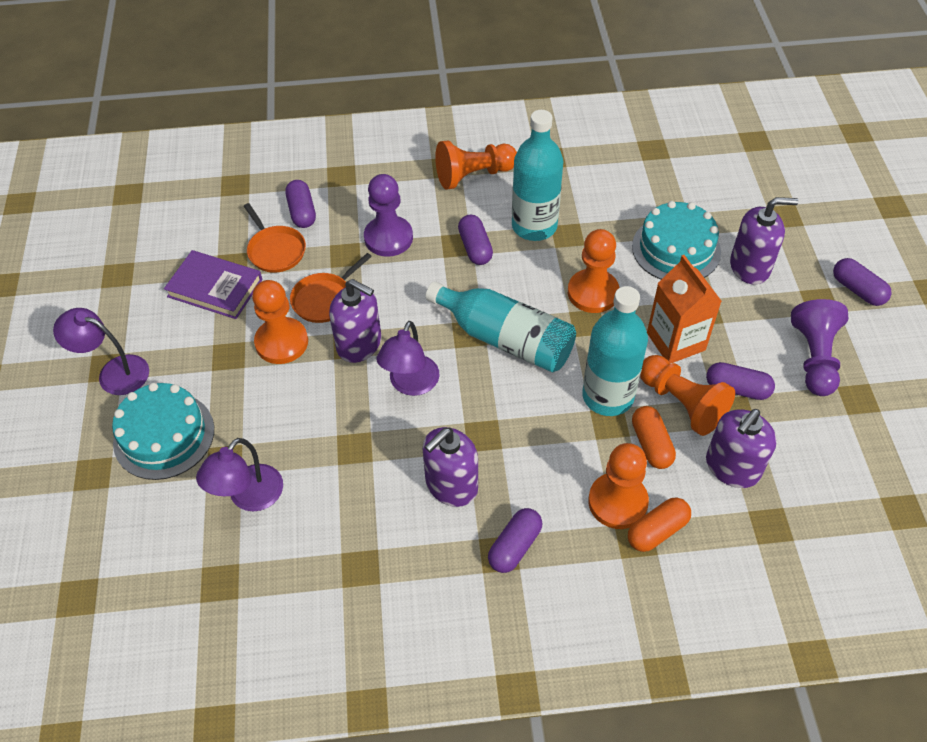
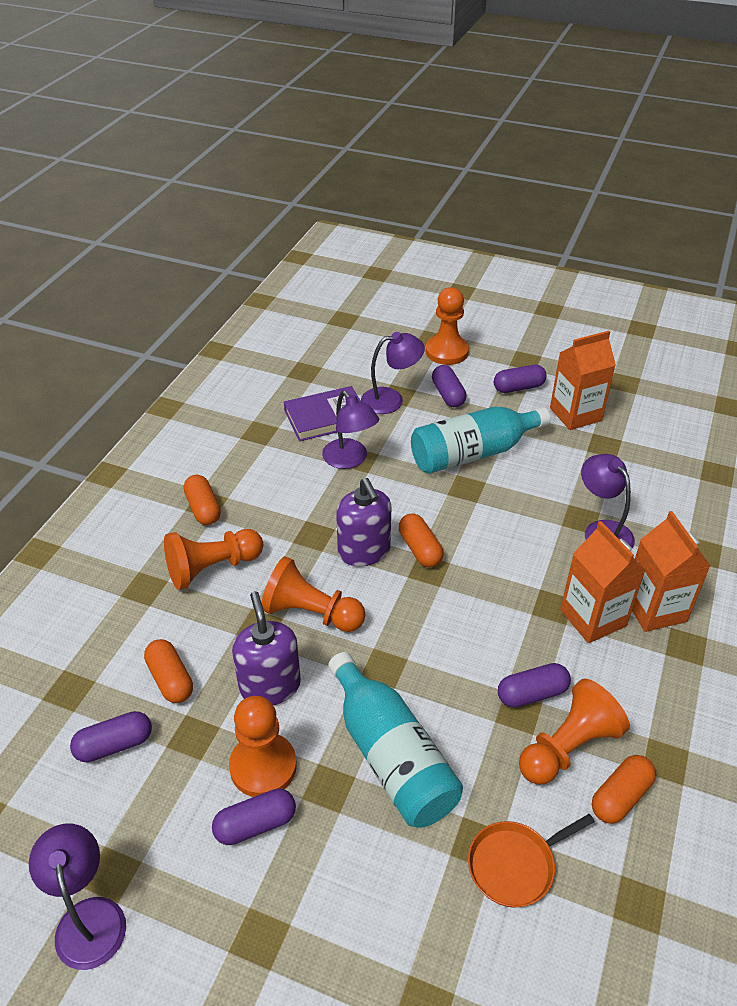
orange capsule: [628,497,691,552] [632,406,676,469] = 2 -> [144,639,193,703] [183,475,221,525] [399,514,444,567] [592,755,656,824] = 4
orange carton: [647,255,722,364] = 1 -> [550,331,616,430] [560,521,646,643] [632,511,710,632] = 3
orange pan: [244,203,306,273] [290,253,372,323] = 2 -> [468,814,595,907] = 1
purple lamp: [53,308,149,395] [196,438,283,512] [377,321,440,396] = 3 -> [29,824,126,970] [322,391,379,469] [361,332,425,414] [581,454,635,548] = 4
purple pawn: [364,174,413,257] [791,299,848,396] = 2 -> none = 0
purple soap dispenser: [329,279,382,363] [422,427,478,507] [706,409,777,488] [730,197,798,284] = 4 -> [232,591,301,705] [336,478,391,566] = 2
turquoise bottle: [425,281,576,372] [512,110,563,241] [582,286,648,416] = 3 -> [328,652,463,828] [411,407,550,474] = 2
turquoise cake: [112,383,214,480] [632,201,721,279] = 2 -> none = 0

